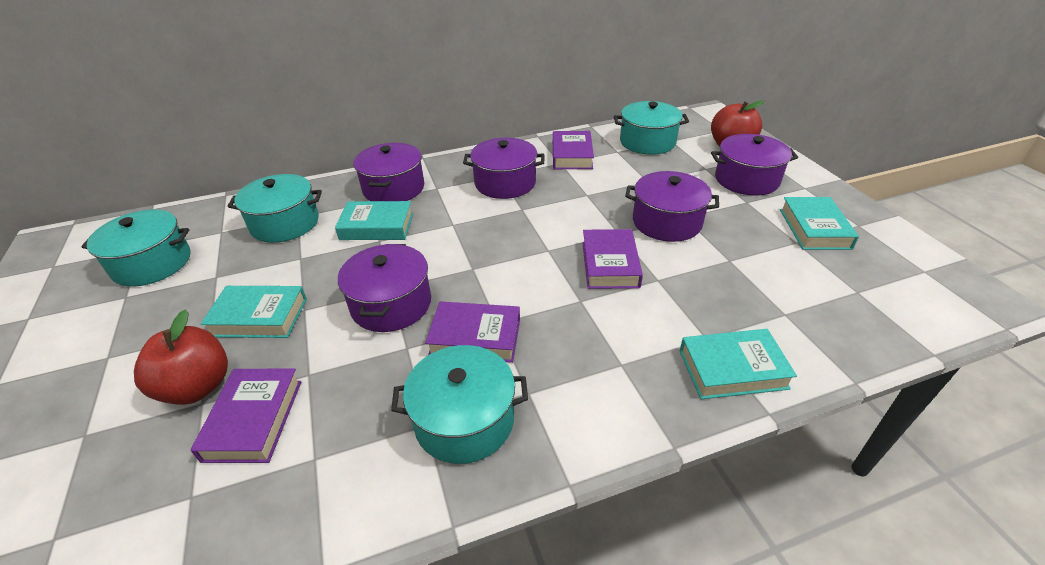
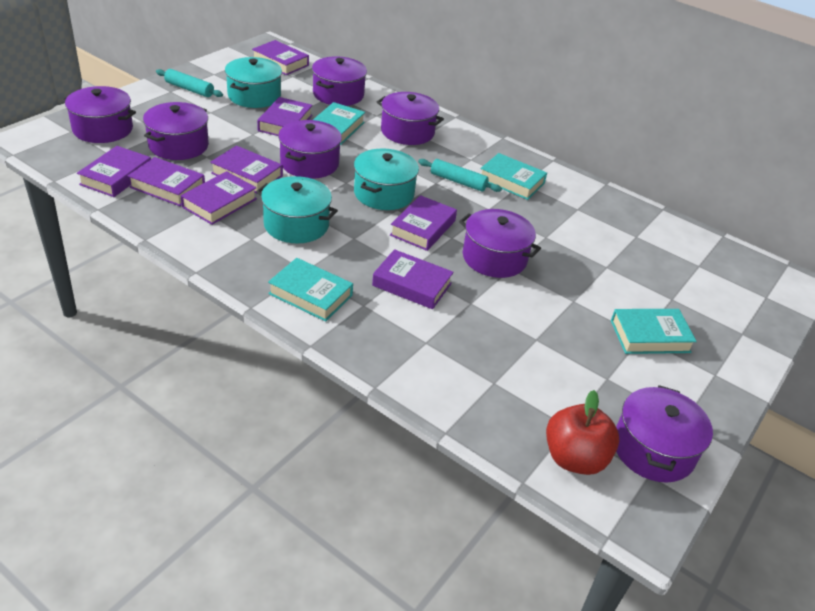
purple book: [191,368,302,463] [425,302,520,363] [553,131,594,169] [582,229,643,289] = 4 -> [77,146,151,197] [128,157,205,206] [181,171,257,225] [210,145,283,194] [252,40,309,75] [257,97,313,136] [372,249,454,309] [390,195,457,251] = 8
purple pot: [338,244,431,332] [353,143,424,201] [463,138,544,199] [625,171,719,242] [711,134,798,196] = 5 -> [62,86,136,143] [143,102,209,160] [278,120,342,179] [312,57,367,106] [377,92,444,145] [459,209,541,278] [616,385,713,483] = 7
red apple: [134,309,228,405] [711,100,764,147] = 2 -> [546,390,619,475] = 1
turquoise pot: [81,210,191,287] [227,174,322,243] [391,345,528,464] [614,101,689,155] = 4 -> [225,57,282,108] [256,176,338,243] [354,148,419,210] = 3
turquoise rolling pin: none = 0 -> [156,69,223,97] [418,159,502,192] = 2

